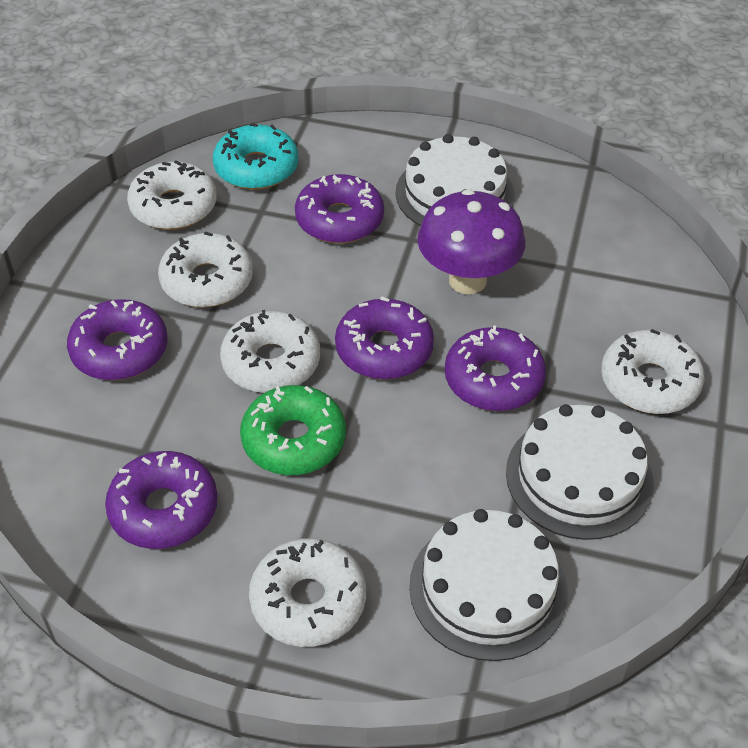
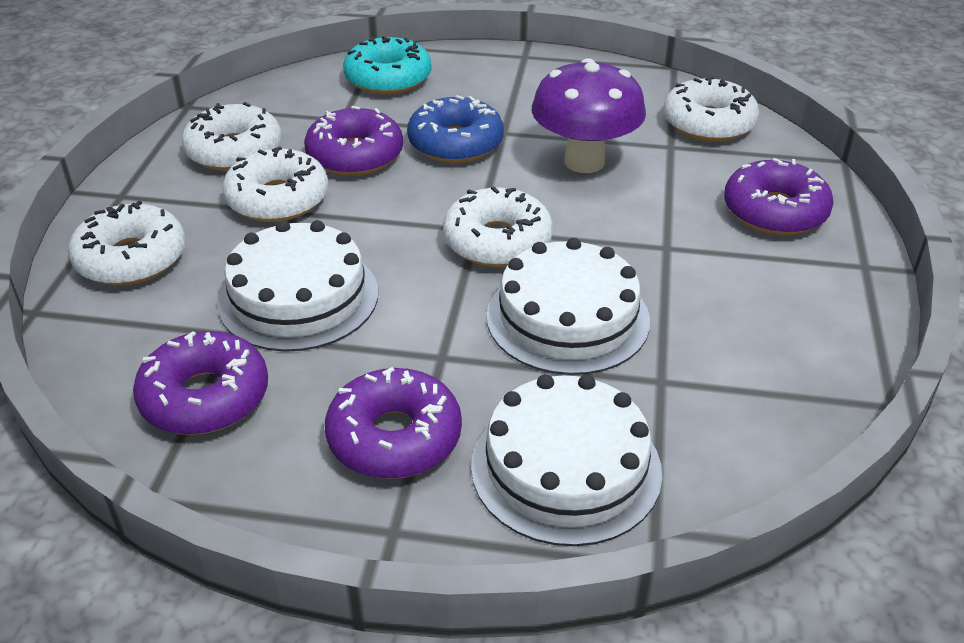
blue donut: none = 0 -> [407,95,504,163] = 1
green donut: [240,385,346,475] = 1 -> none = 0
purple donut: [67,299,168,380] [105,451,218,549] [295,174,384,244] [335,297,434,380] [445,326,546,411] = 5 -> [133,331,268,435] [304,106,403,176] [325,367,462,479] [724,158,834,235] = 4

